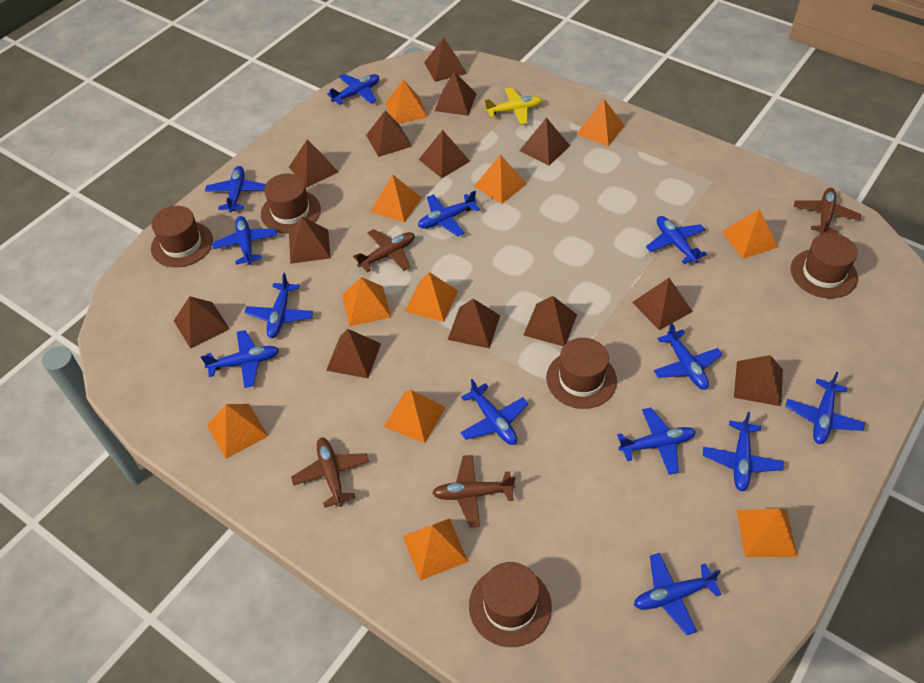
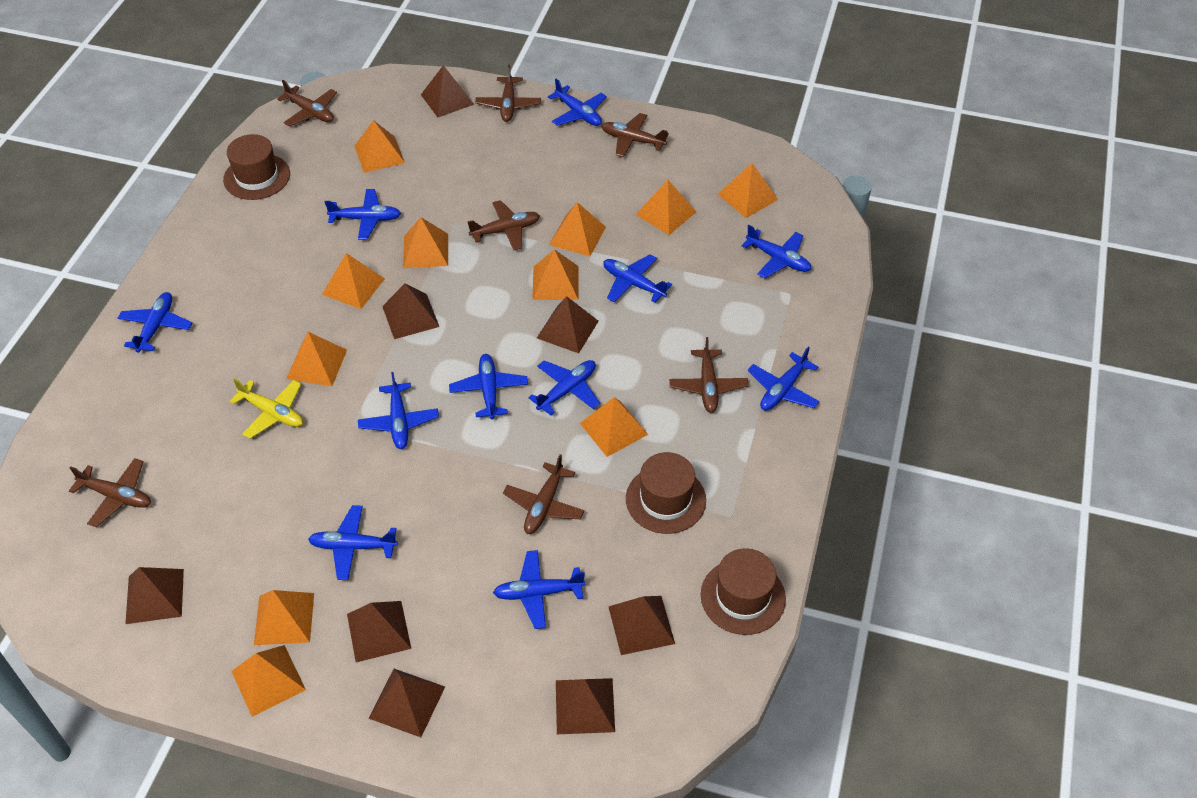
blue plane: [201,330,279,388] [205,166,266,212] [212,216,277,265] [244,273,313,338] [327,74,379,105] [418,191,480,237] [460,379,528,445] [617,408,696,475] [634,553,722,635] [646,216,707,264] [654,322,723,390] [703,412,784,492] [785,372,865,444] = 13 -> [118,292,192,353] [308,505,398,580] [325,189,401,240] [358,372,439,449] [449,354,528,419] [493,550,585,629] [528,360,600,415] [548,79,607,126] [603,254,672,303] [741,225,811,278] [748,347,820,411] = 11
brown hat: [151,206,213,267] [261,173,321,234] [469,562,552,647] [546,338,617,409] [791,233,858,298] = 5 -> [223,134,290,200] [626,452,706,534] [701,548,786,635] = 3
brown plane: [291,438,369,508] [353,229,415,272] [432,455,515,527] [794,188,861,234] = 4 -> [69,458,151,527] [277,80,337,127] [468,200,540,250] [475,65,541,122] [503,454,585,534] [601,113,669,157] [669,337,749,413] = 7
brown pyramid: [174,296,230,349] [289,140,338,188] [289,217,331,264] [326,329,381,378] [366,110,412,157] [418,130,470,178] [424,37,467,82] [435,72,476,116] [448,299,500,349] [519,118,570,166] [524,296,577,346] [632,278,693,330] [734,355,783,406] = 13 -> [125,567,184,624] [347,601,411,662] [368,669,445,737] [382,283,439,339] [421,65,474,117] [537,297,599,353] [556,678,615,734] [608,596,675,655] = 8

